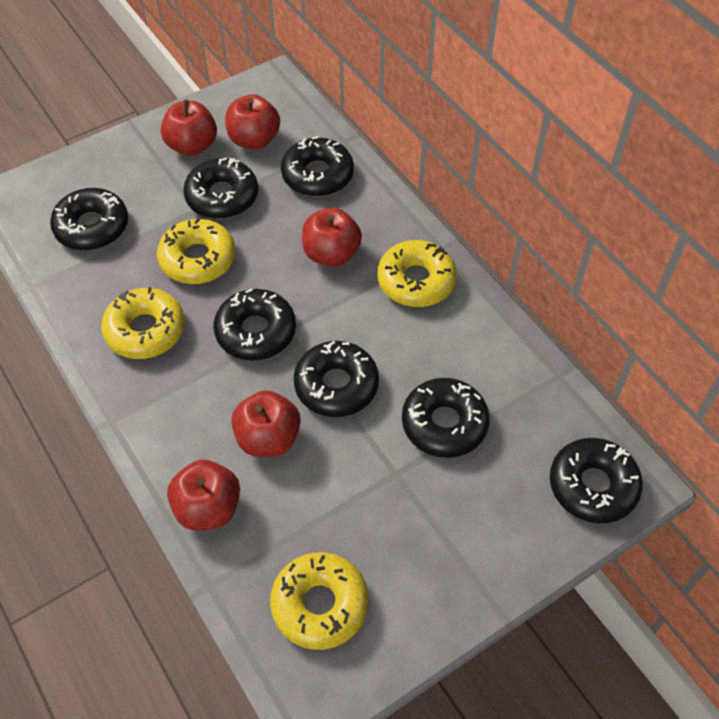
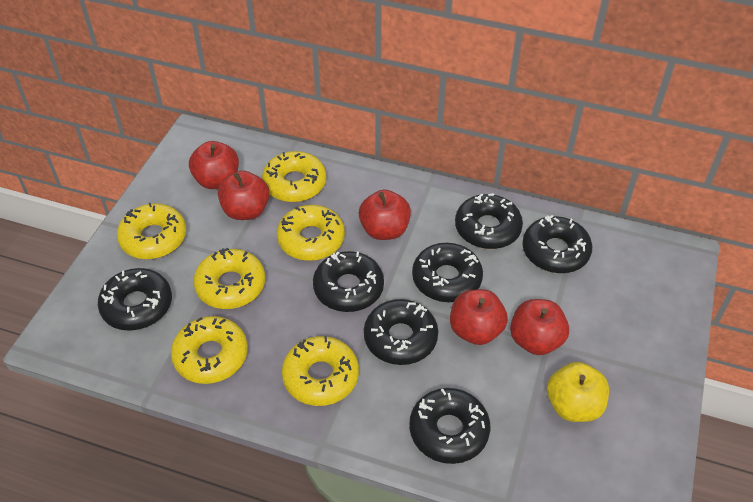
yellow apple: none = 0 -> [547,362,609,422] = 1
yellow donut: [101,287,185,359] [157,218,236,284] [270,552,368,650] [378,240,457,307] = 4 -> [117,203,186,259] [171,316,248,384] [193,248,265,309] [262,151,326,202] [277,205,345,261] [282,336,359,406] = 6

